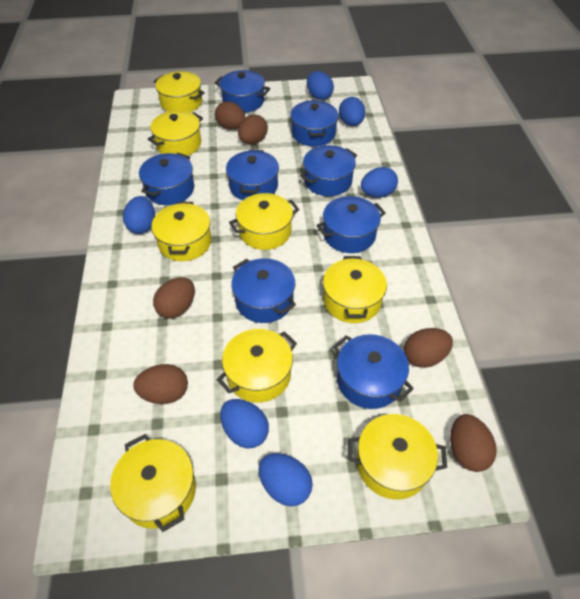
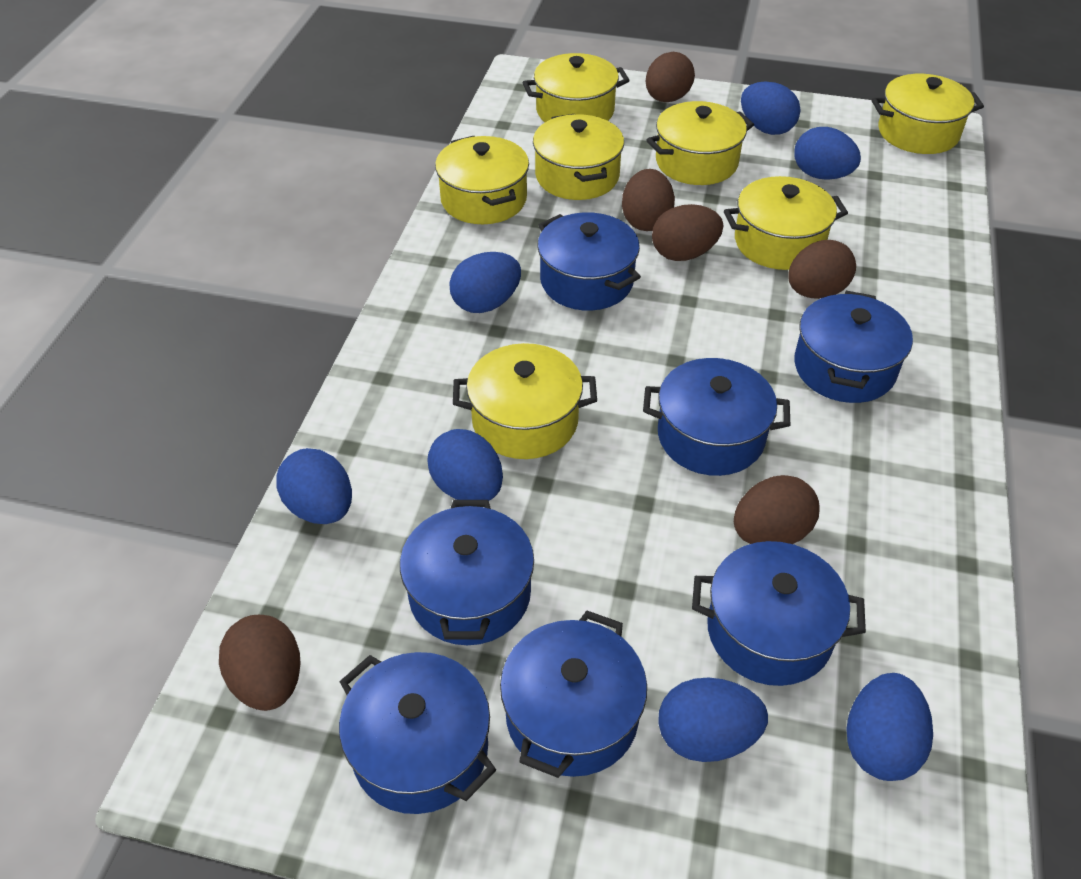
blue egg: [123,196,155,234] [220,399,269,449] [259,453,313,507] [307,71,334,100] [339,97,365,126] [361,167,398,197] = 6 -> [276,448,352,524] [427,429,503,501] [449,252,521,313] [658,678,768,762] [741,82,801,135] [794,127,861,180] [846,673,933,781] = 7
blue pot: [139,153,194,205] [215,70,270,113] [226,149,279,201] [231,258,296,323] [290,100,339,146] [300,145,357,196] [316,196,385,253] [333,334,414,409] = 8 -> [339,652,496,814] [400,500,534,645] [500,611,647,778] [537,212,641,311] [643,358,790,476] [692,541,866,686] [794,291,913,403] = 7
yellow pot: [110,434,196,532] [148,111,203,156] [152,202,211,261] [154,71,204,112] [217,329,297,403] [229,193,299,250] [323,256,387,323] [348,414,447,500] = 8 -> [435,136,529,224] [453,343,597,459] [523,53,630,122] [533,114,624,200] [647,101,754,185] [724,176,848,270] [872,74,984,154] = 7

